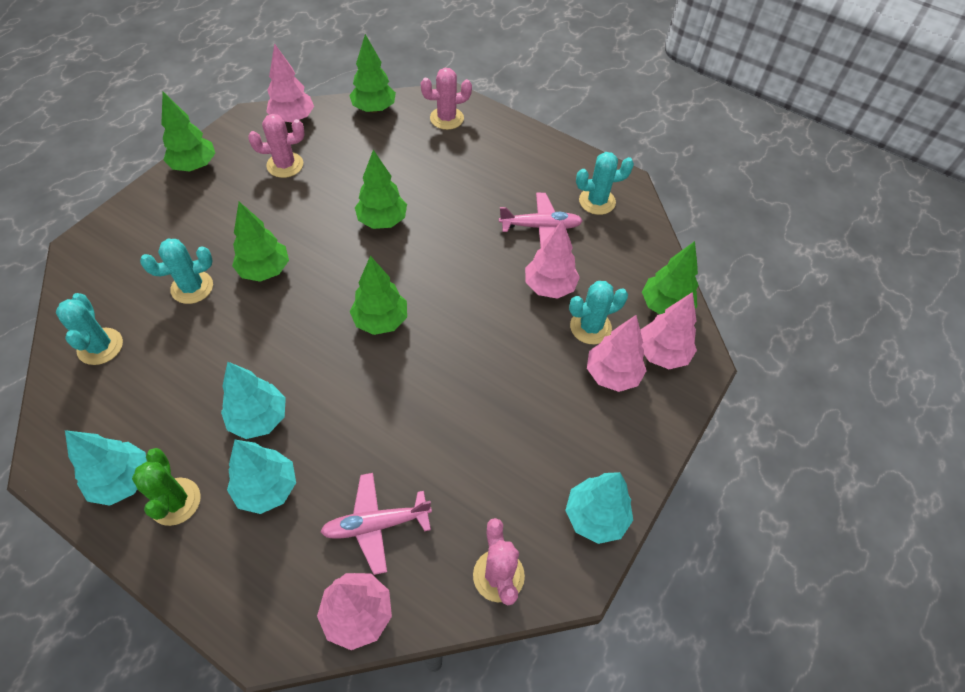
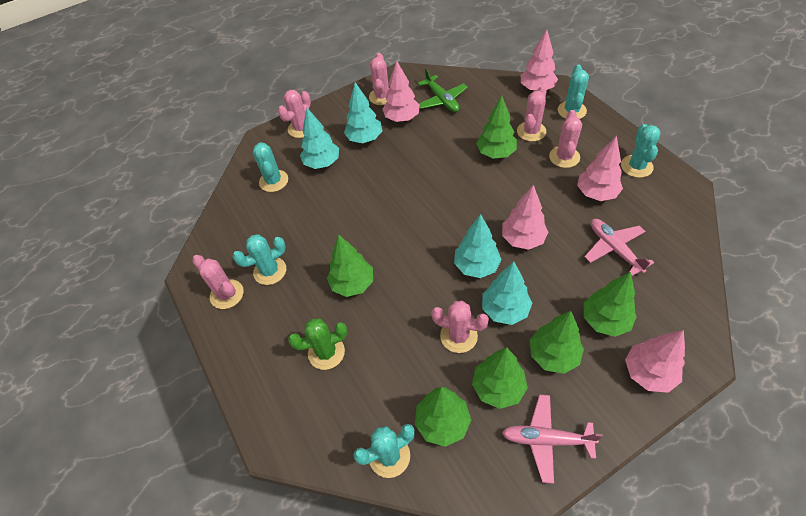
green plane: none = 0 -> [418,68,468,112] = 1
pink cactus: [248,114,305,178] [421,68,472,130] [473,518,525,605] = 3 -> [192,255,244,309] [278,90,311,138] [369,53,390,105] [431,301,489,353] [517,86,547,142] [549,110,582,168] = 6
turquoise cactus: [56,293,123,365] [140,239,213,304] [569,281,628,344] [576,152,634,215] = 4 -> [233,234,286,285] [253,142,288,192] [353,424,415,478] [558,65,589,119] [621,124,661,178] = 5

